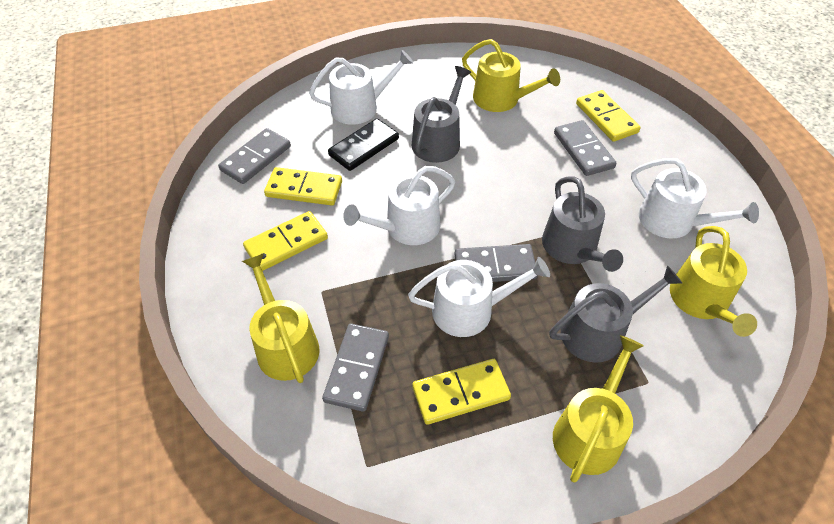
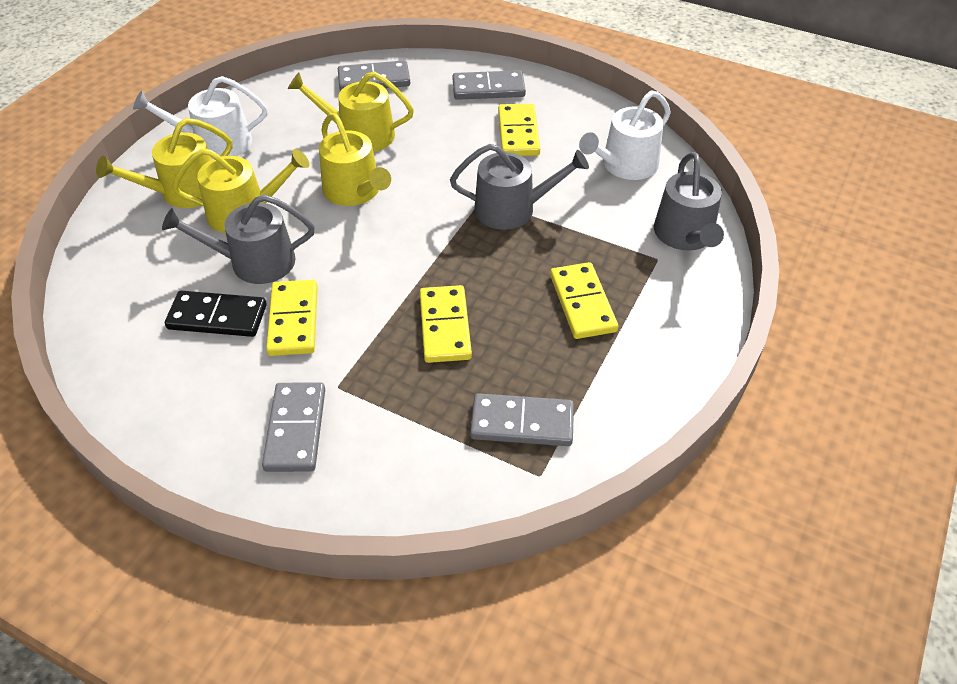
white watering can: [309,50,413,125] [343,166,455,245] [408,257,550,337] [631,158,759,239] = 4 -> [133,76,267,159] [579,90,671,180] = 2

